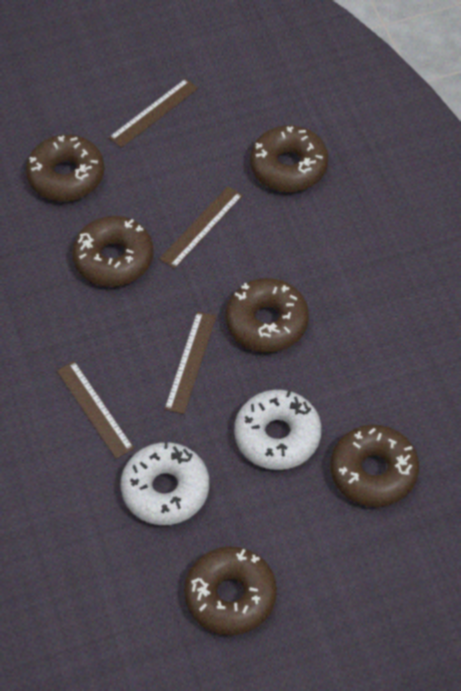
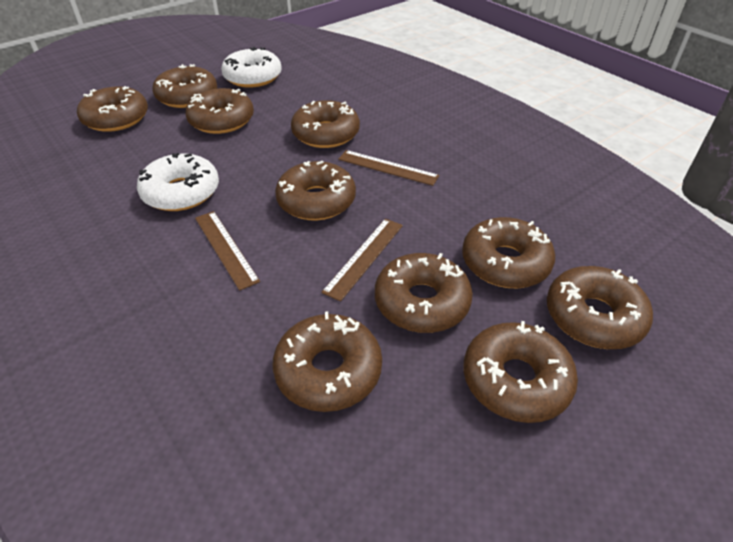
brown donut: [26,134,105,201] [72,216,154,287] [184,546,277,635] [226,278,309,352] [250,125,328,192] [330,425,419,507] = 6 -> [77,86,148,132] [153,64,217,108] [185,88,254,134] [273,311,382,412] [275,161,356,221] [291,100,360,148] [375,253,473,333] [462,217,555,288] [463,321,578,423] [547,266,653,349] = 10
brown ruler: [57,361,134,459] [109,78,198,148] [159,186,243,269] [164,312,216,414] = 4 -> [195,211,260,291] [321,219,403,302] [338,150,439,186] = 3

